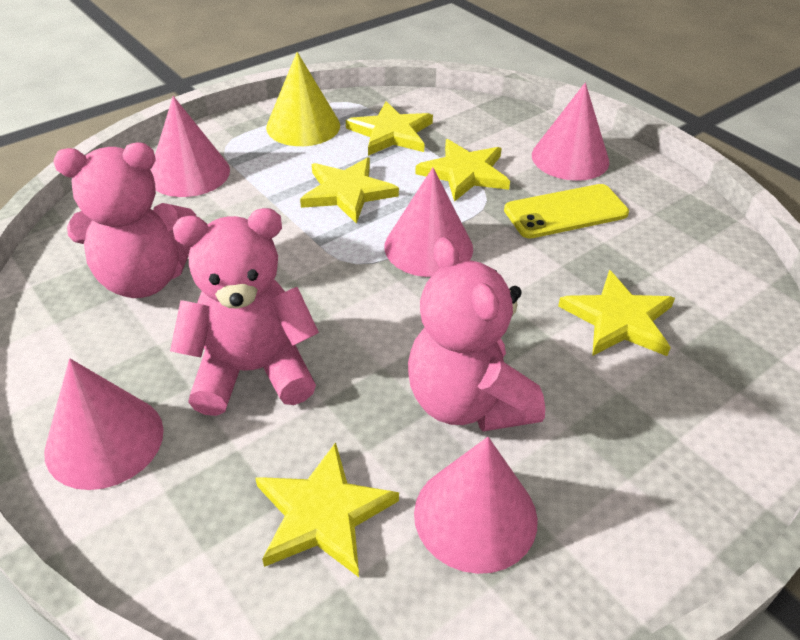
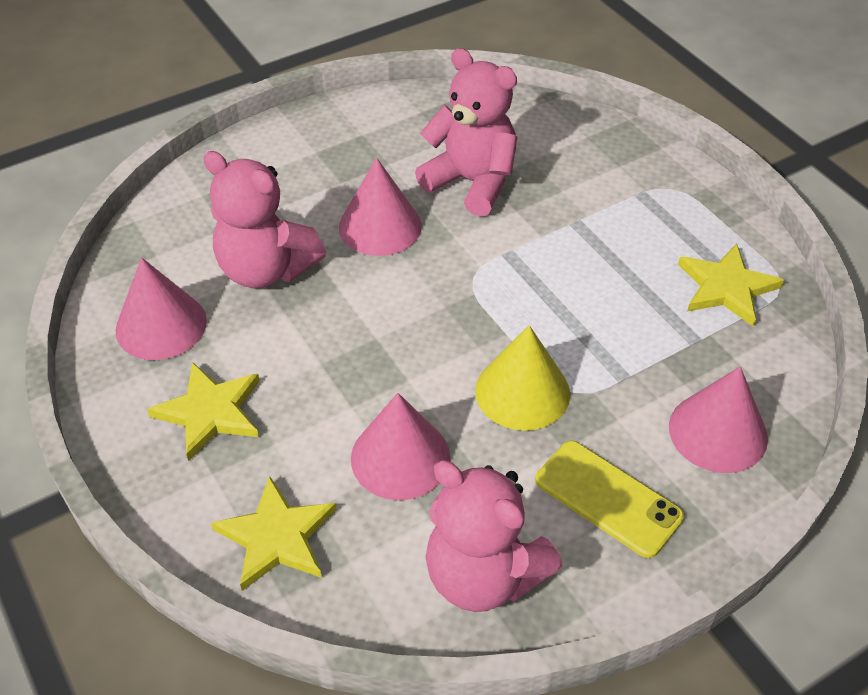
pink cone: [44,359,164,490] [151,96,230,197] [385,167,473,277] [414,437,538,574] [532,83,609,181] = 5 -> [115,258,207,360] [339,158,422,256] [351,393,450,500] [669,366,768,473] = 4
yellow star: [255,442,399,577] [300,158,399,224] [346,101,433,156] [415,139,510,202] [558,270,675,356] = 5 -> [147,362,260,461] [211,476,336,591] [678,244,784,326] = 3

